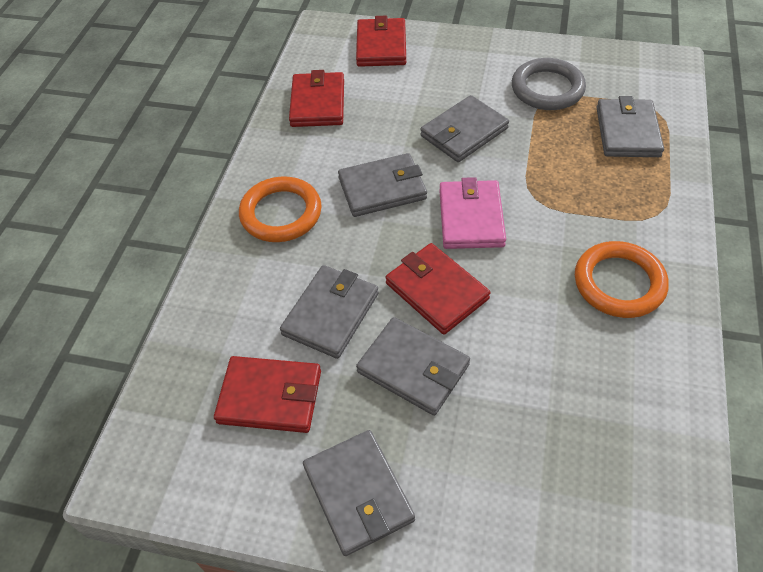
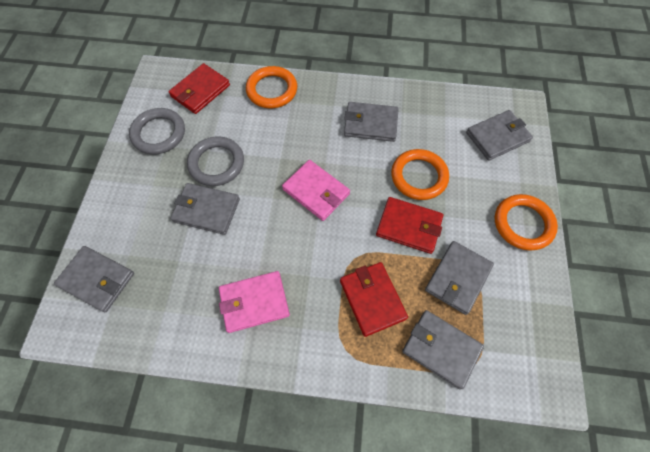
grey ring: [512,58,586,110] = 1 -> [129,108,185,154] [187,136,244,186] = 2
orange ring: [239,177,322,242] [575,241,669,318] = 2 -> [246,66,297,108] [391,149,449,200] [495,194,558,251] = 3
pink wallet: [439,177,506,249] = 1 -> [219,271,290,333] [282,160,350,221] = 2
red wallet: [214,356,321,433] [289,70,344,127] [356,16,406,67] [386,243,491,335] = 4 -> [169,63,230,114] [340,262,408,337] [376,197,443,254] = 3

